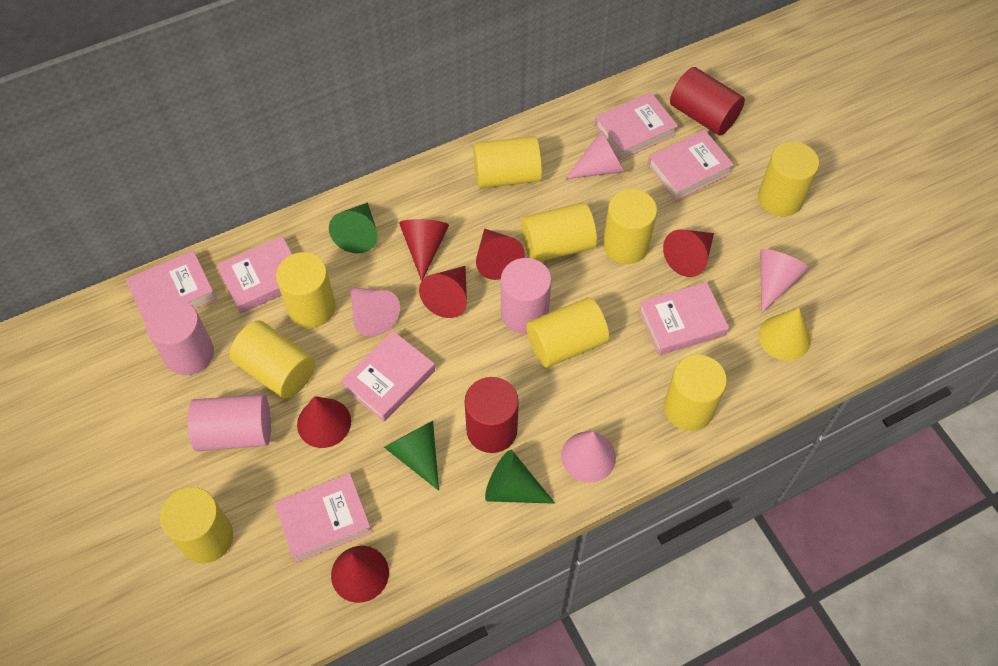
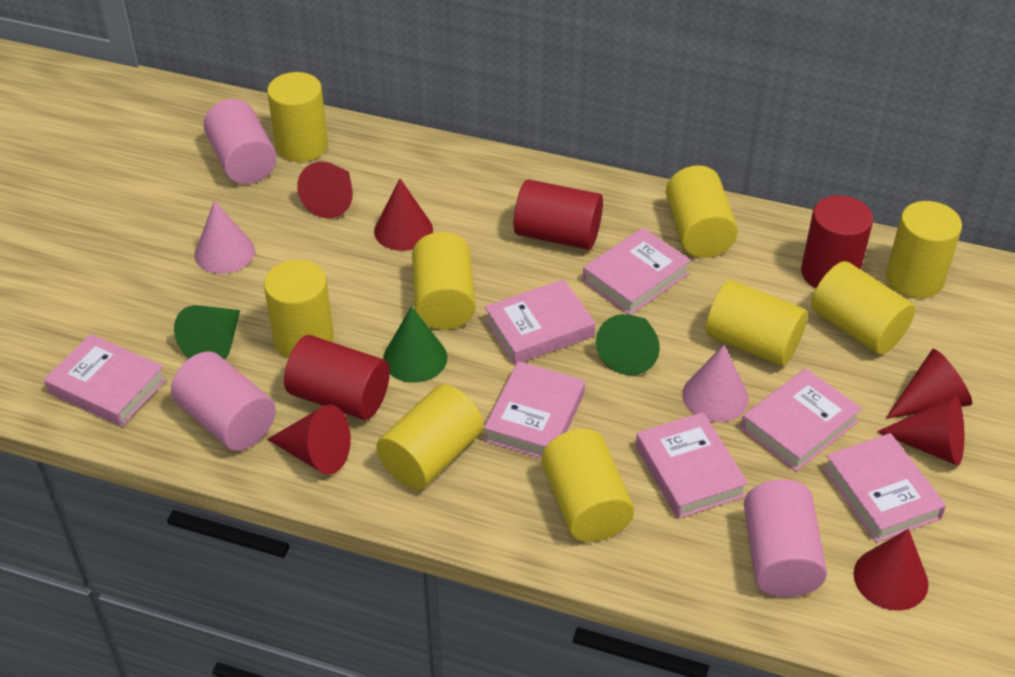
pink cone: [350,287,400,337] [561,431,616,483] [565,130,625,179] [760,249,809,313] = 4 -> [194,201,255,274] [682,345,749,422] = 2
red cylinder: [465,377,519,453] [670,67,745,136] = 2 -> [284,335,390,420] [514,180,603,249] [801,195,873,288] = 3
yellow cone: [759,308,811,361] = 1 -> none = 0

